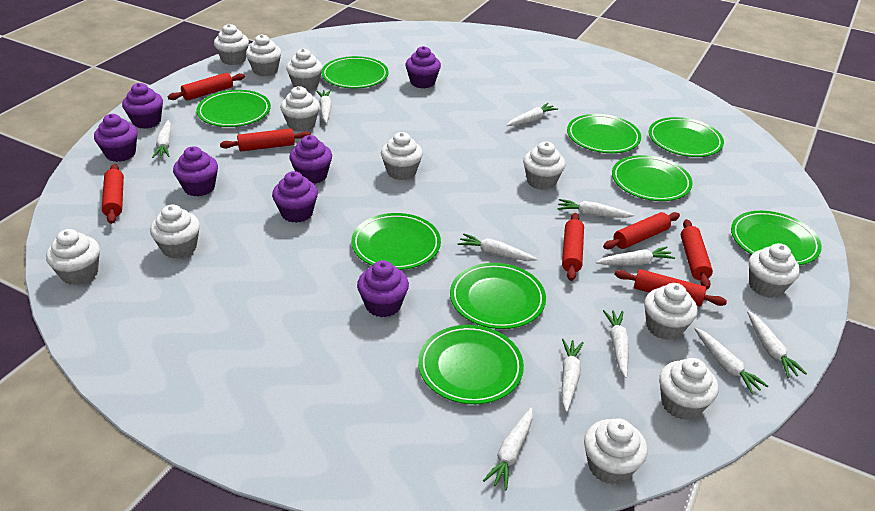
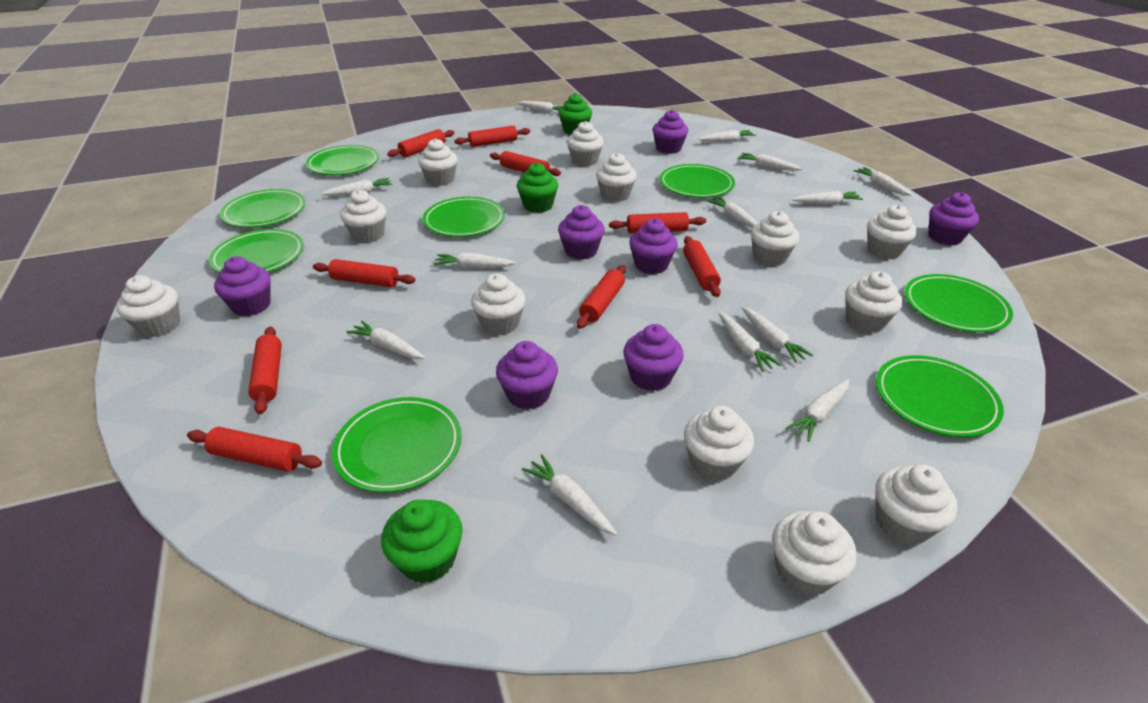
green cupcake: none = 0 -> [381,500,462,583] [517,163,558,213] [559,93,592,135] = 3
green plate: [197,90,271,127] [321,56,388,88] [351,213,441,270] [418,325,524,404] [450,263,546,329] [567,114,641,153] [612,155,693,201] [649,117,724,157] [731,211,822,265] = 9 -> [209,229,304,273] [220,189,305,228] [306,145,379,175] [332,397,462,493] [423,197,505,237] [660,164,735,198] [876,355,1004,437] [904,274,1013,333] = 8
red rolling pin: [102,164,124,224] [168,73,245,101] [220,128,311,151] [562,213,584,281] [603,212,680,249] [614,269,727,306] [681,219,713,289] = 7 -> [187,427,322,472] [248,327,282,414] [313,259,416,287] [387,129,454,157] [454,125,530,147] [490,151,561,176] [577,265,626,329] [609,212,706,233] [683,236,721,297] = 9
white carrot: [152,120,171,158] [316,90,332,123] [458,233,538,261] [483,407,533,490] [507,103,558,126] [557,199,634,218] [562,339,584,412] [596,246,675,265] [603,310,629,378] [695,328,768,394] [747,311,807,378] = 11 -> [321,178,393,196] [346,321,425,359] [433,253,516,268] [517,101,562,113] [522,455,617,536] [699,130,756,142] [707,197,758,228] [718,312,782,372] [738,153,802,171] [742,307,813,363] [786,379,849,442] [792,191,863,205] [853,167,912,196] = 13

